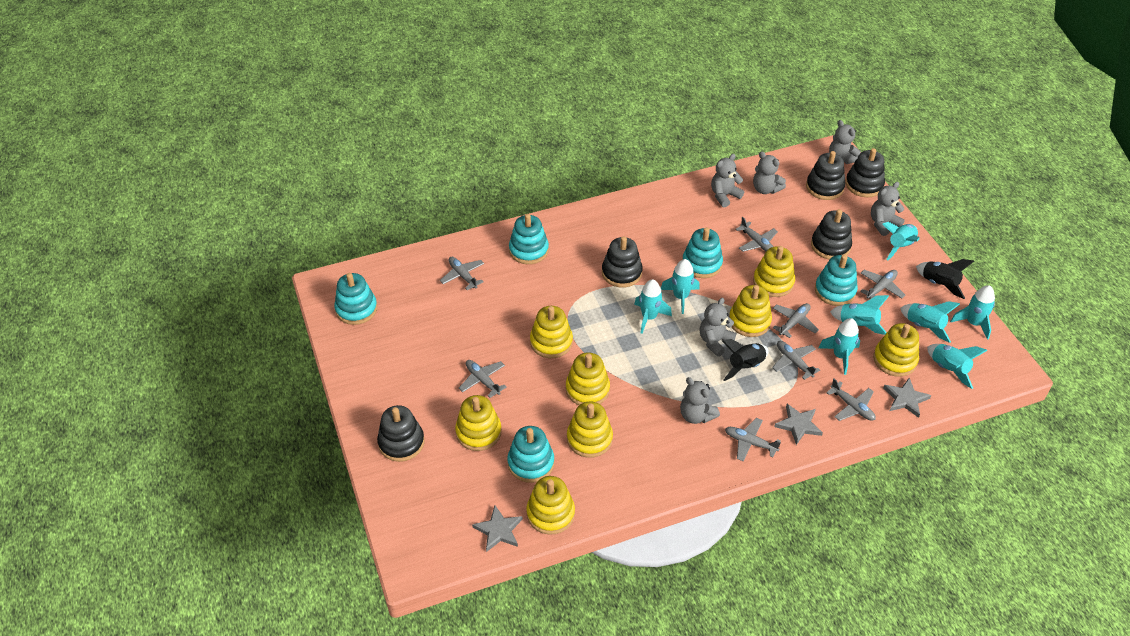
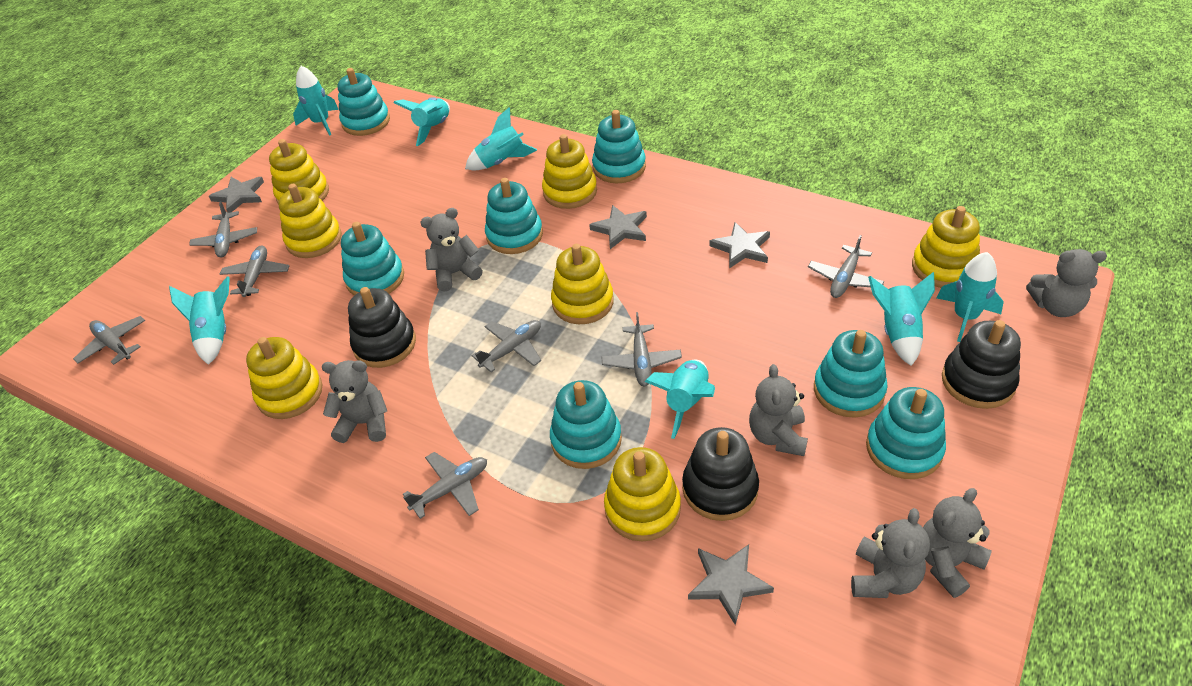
black rocket: [722,339,769,381] [916,259,974,299] = 2 -> none = 0
black stacking toy: [377,405,424,462] [602,236,643,287] [806,151,845,200] [811,209,852,259] [845,148,885,197] = 5 -> [348,287,416,368] [682,427,759,521] [942,320,1021,409] = 3
grey plane: [440,257,484,290] [459,360,507,398] [725,418,781,461] [735,217,778,252] [772,341,820,380] [773,303,819,338] [826,379,876,421] [860,270,905,299] = 8 -> [73,316,145,365] [189,201,257,257] [220,246,290,297] [403,452,487,519] [472,320,541,372] [601,312,682,386] [808,235,884,298] = 7
grey star: [472,506,523,552] [774,404,823,445] [883,378,931,418] = 3 -> [209,177,264,213] [589,205,647,249] [688,544,774,625] [709,222,770,268] = 4
turquoise rocket: [634,279,672,334] [661,259,700,314] [819,318,860,375] [830,295,889,335] [882,222,920,261] [900,301,960,343] [927,344,987,389] [950,285,995,340] = 8 -> [169,276,230,365] [293,66,339,136] [393,97,450,146] [465,107,537,171] [644,359,715,439] [868,272,935,366] [937,252,1004,342] = 7
turquoise stacking toy: [334,273,377,325] [507,426,554,483] [509,214,549,264] [682,227,723,278] [815,255,858,306] = 5 -> [337,68,390,136] [341,222,404,296] [485,178,543,254] [550,380,622,469] [592,110,646,183] [814,330,888,418] [866,387,946,479] = 7
yellow stacking toy: [455,395,502,451] [526,476,575,535] [530,306,573,358] [566,353,610,405] [567,401,613,458] [729,285,772,337] [753,246,795,297] [873,323,919,377] = 8 -> [246,337,322,419] [269,139,329,205] [278,184,342,258] [542,134,597,209] [551,244,614,324] [604,447,681,542] [912,206,980,288] = 7

